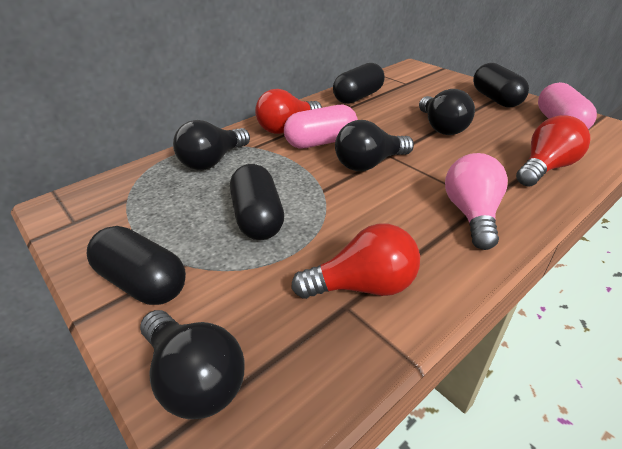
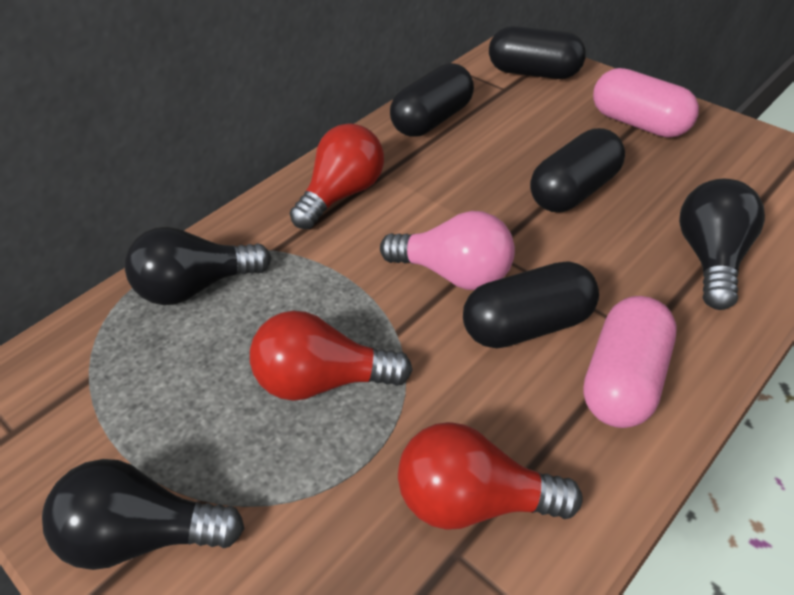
black light bulb: [140,310,245,419] [173,120,250,170] [335,120,414,171] [419,89,475,135] = 4 -> [42,459,245,570] [125,226,271,305] [679,179,765,310] = 3

